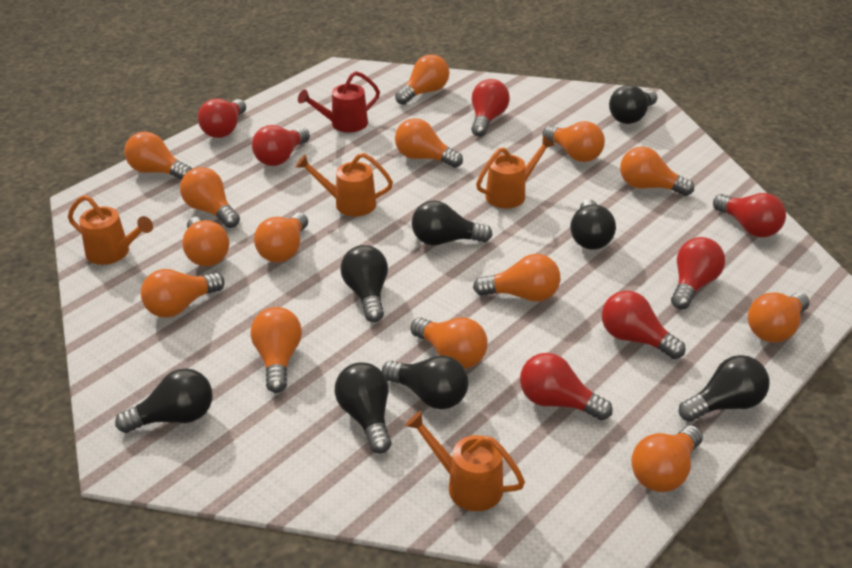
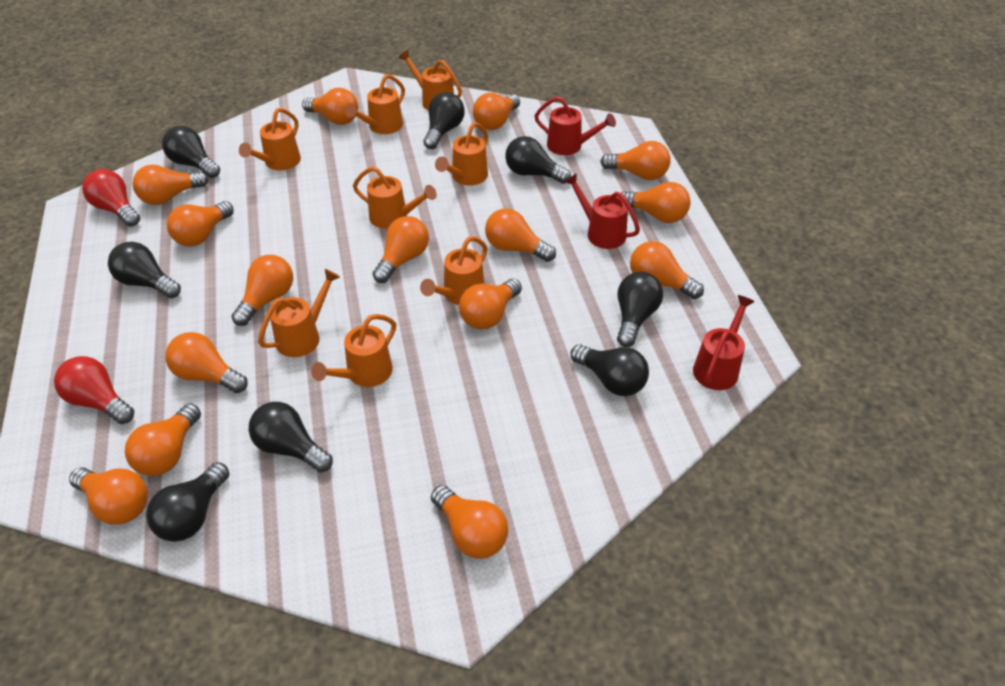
orange light bulb: [124,131,192,180] [141,269,225,318] [180,167,240,228] [182,217,229,266] [250,307,302,393] [254,213,308,263] [395,54,449,105] [395,118,463,168] [410,317,488,369] [473,254,560,302] [543,121,605,162] [620,147,694,196] [631,426,703,492] [748,292,810,342] = 14 -> [69,467,148,525] [125,403,201,476] [132,165,208,205] [165,332,248,393] [167,201,234,247] [231,255,293,326] [302,88,358,125] [373,216,429,283] [431,485,508,559] [459,279,522,329] [473,93,520,130] [485,208,556,262] [600,141,671,180] [618,182,690,223] [630,241,704,299] = 15
orange watering can: [68,195,153,265] [296,153,393,216] [405,411,525,511] [476,135,555,208] = 4 -> [239,108,301,170] [258,269,340,357] [311,314,396,387] [345,74,405,134] [353,166,437,229] [398,50,462,110] [420,236,487,305] [435,122,488,185] = 8
red light bulb: [198,99,246,138] [252,125,310,166] [471,79,510,137] [520,353,613,420] [602,291,686,359] [671,237,725,309] [713,193,786,237] = 7 -> [54,356,134,424] [82,169,140,227] = 2
red watering can: [298,71,380,132] = 1 -> [535,96,616,155] [564,173,640,249] [693,295,755,390] = 3

